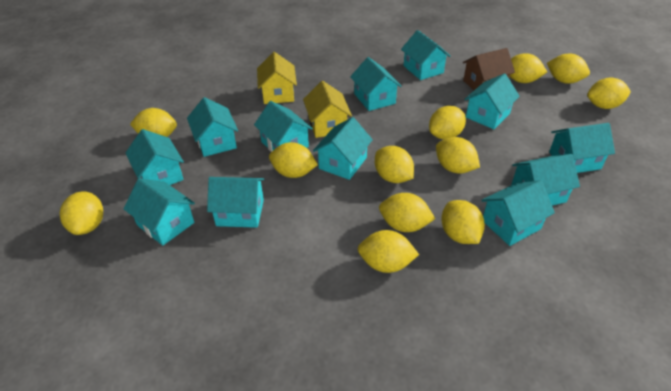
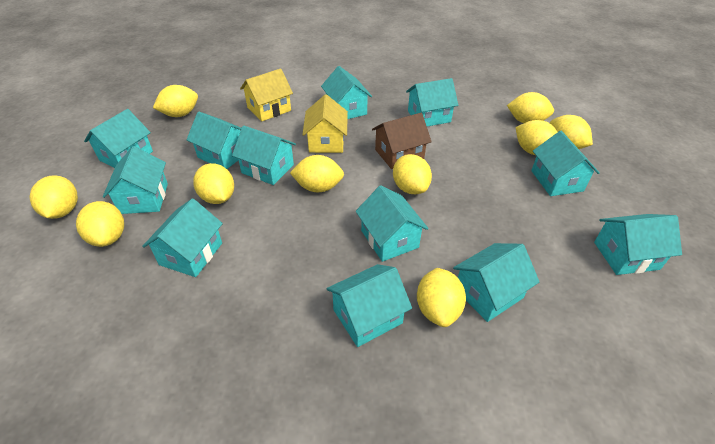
yellow lemon: [60,192,103,235] [130,108,177,137] [269,142,318,178] [357,230,419,273] [375,146,414,183] [379,193,435,232] [429,106,466,139] [436,137,480,174] [441,200,485,244] [510,53,547,83] [547,54,590,84] [587,78,631,109] = 12 -> [30,175,78,219] [76,201,124,247] [153,85,198,117] [193,163,234,204] [290,155,344,192] [393,154,432,194] [417,268,466,327] [507,92,554,123] [515,120,557,155] [550,115,593,149] = 10

